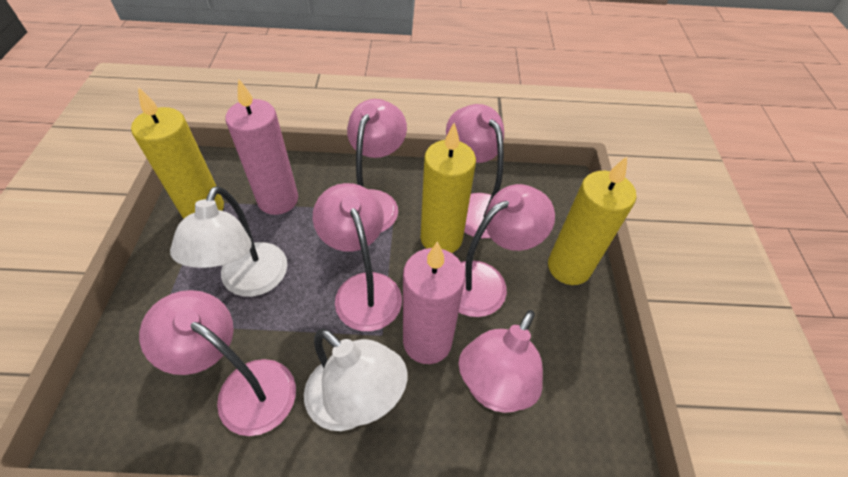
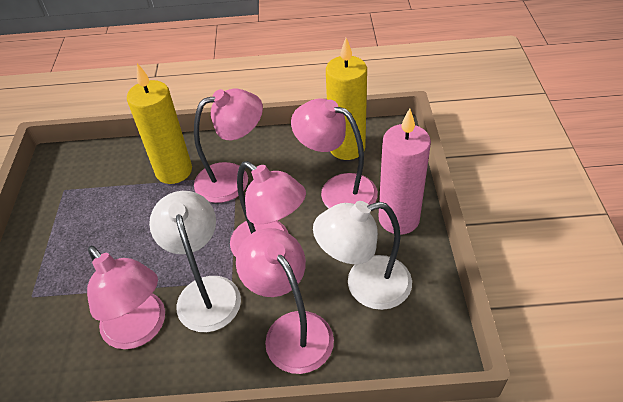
pink candle: [225,78,298,215] [403,242,465,364] = 2 -> [379,108,431,234] = 1
pink lamp: [139,290,296,436] [313,183,402,331] [347,99,407,233] [446,104,504,238] [458,310,543,413] [459,184,555,317] = 6 -> [87,246,165,349] [194,88,263,203] [230,161,306,257] [236,228,334,374] [291,99,378,208] = 5
yellow candle: [131,87,224,219] [421,123,476,253] [548,156,636,285] = 3 -> [127,63,192,184] [326,38,367,160] = 2

